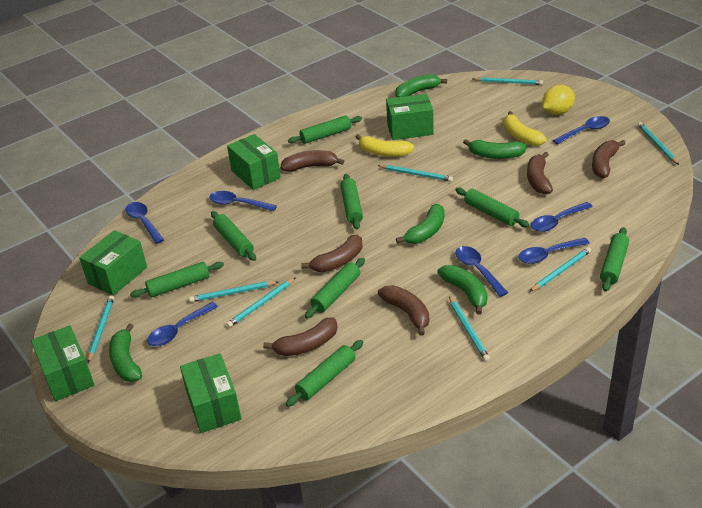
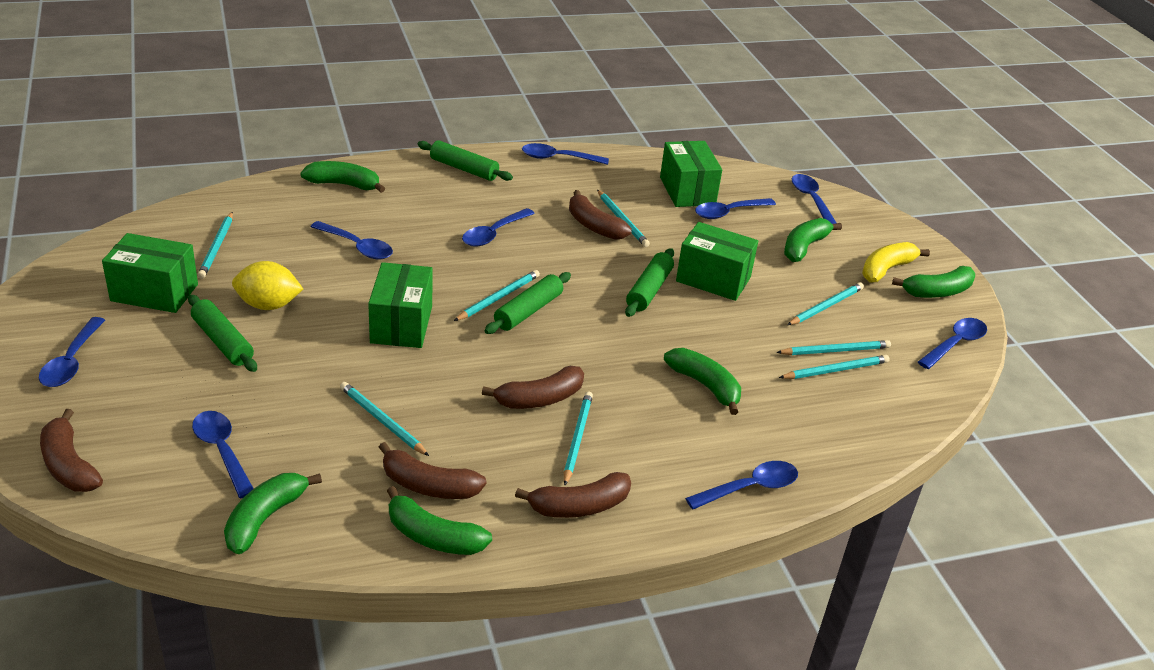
blue spoon: [125,202,164,244] [147,302,218,346] [209,191,277,211] [456,246,508,297] [518,238,590,264] [531,202,593,232] [553,116,610,145] = 7 -> [39,317,105,387] [192,411,254,498] [310,221,393,259] [462,208,535,247] [522,143,609,165] [685,461,798,509] [695,198,776,219] [792,174,836,224] [918,318,987,369] = 9
brown banana: [263,317,338,356] [281,150,344,172] [301,235,362,272] [378,285,429,336] [527,152,553,195] [592,140,626,178] = 6 -> [40,409,103,492] [379,442,486,499] [482,366,584,409] [515,472,631,518] [569,190,632,240] = 5
green banana: [109,323,142,382] [395,74,447,97] [396,204,444,244] [437,265,488,315] [463,139,527,159] = 5 -> [224,473,322,554] [300,161,385,193] [387,486,492,555] [664,348,741,415] [784,218,842,262] [892,266,975,298] = 6
green box: [31,325,94,401] [79,230,147,296] [180,353,241,433] [227,134,281,190] [386,94,434,140] = 5 -> [102,233,198,313] [368,262,433,348] [660,141,722,207] [676,222,758,301] = 4
green rolling pin: [130,262,224,298] [211,211,256,261] [286,340,363,407] [288,115,362,144] [305,258,365,318] [340,174,363,230] [455,188,529,228] [600,227,629,292] = 8 -> [188,295,257,372] [418,140,513,181] [485,272,571,334] [625,248,674,317] = 4
yellow banana: [356,134,414,157] [504,111,547,146] = 2 -> [862,242,930,282] = 1

